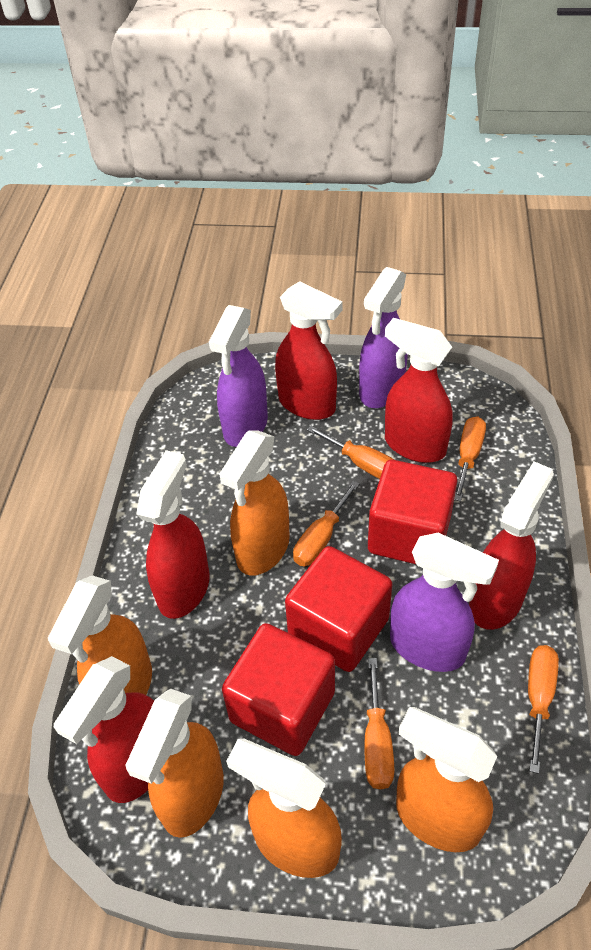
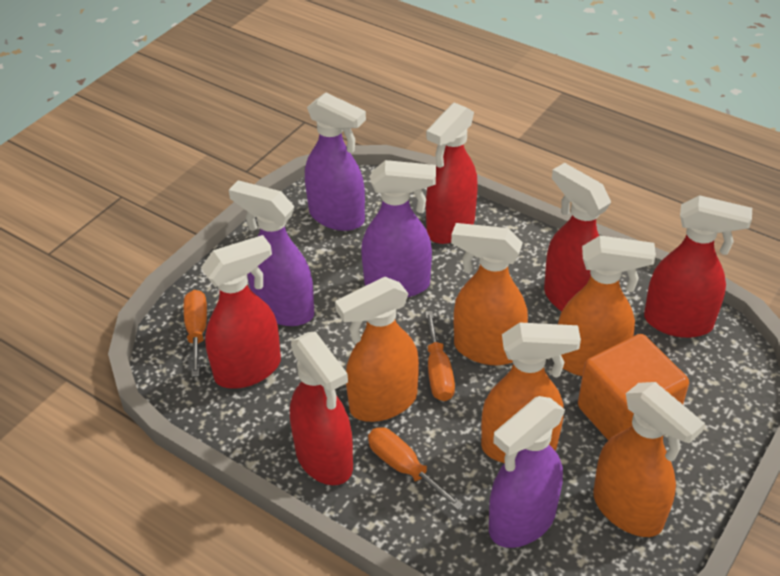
orange cube: none = 0 -> [578,334,689,440] = 1
orange screwdriver: [293,481,360,566] [306,425,394,479] [364,658,394,789] [454,416,486,501] [528,645,559,774] = 5 -> [184,290,207,377] [368,427,464,510] [425,311,455,401] = 3
purple spray bottle: [209,305,268,447] [359,267,408,408] [390,533,499,672] = 3 -> [229,180,314,326] [305,93,366,231] [361,160,436,297] [489,396,565,548] = 4
red cube: [222,623,335,756] [285,546,392,672] [368,460,457,564] = 3 -> none = 0

